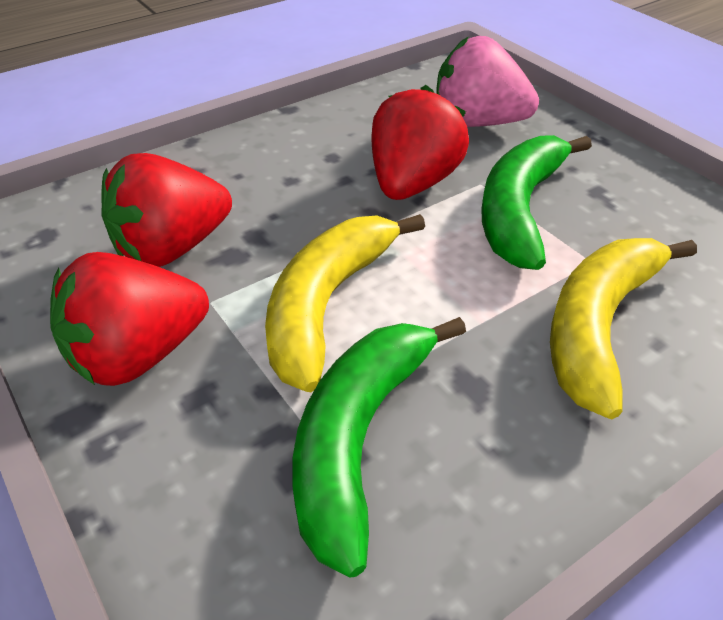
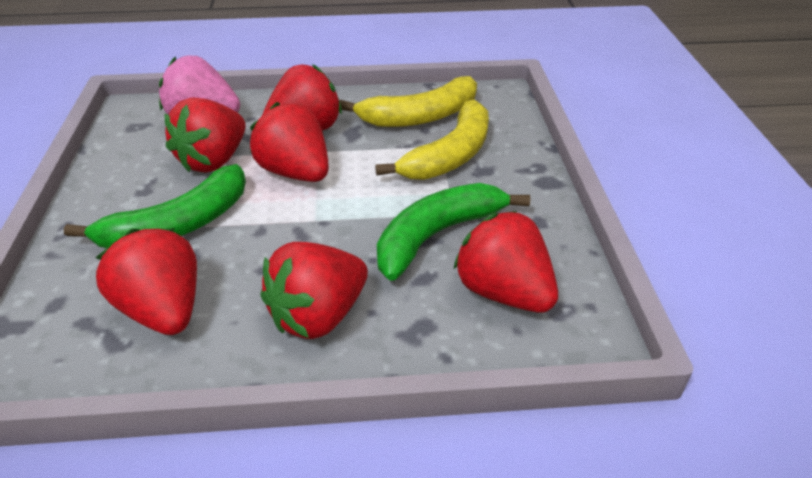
red strawberry: [50,252,209,386] [101,153,232,267] [372,85,469,200] = 3 -> [95,228,197,335] [164,97,246,173] [250,102,329,182] [260,242,368,339] [262,64,342,131] [453,211,558,313] = 6

